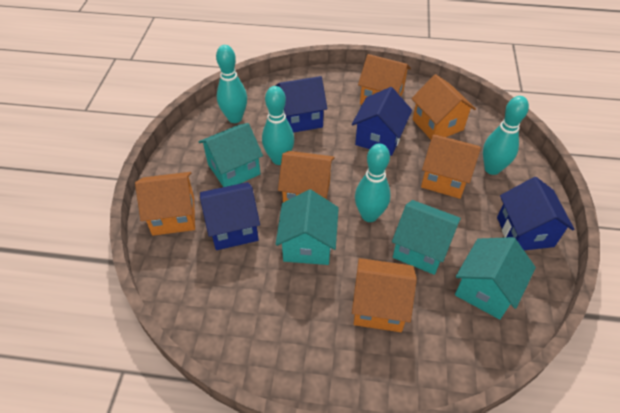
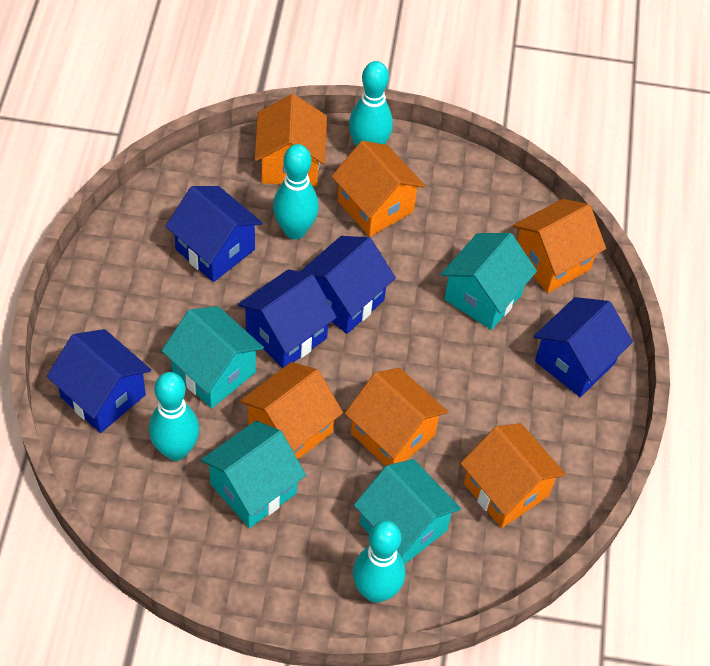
blue house: [200,182,260,250] [275,76,327,133] [352,87,412,156] [497,177,575,250] = 4 -> [47,329,151,433] [166,186,263,282] [238,269,337,368] [300,236,396,334] [534,297,633,397] = 5

